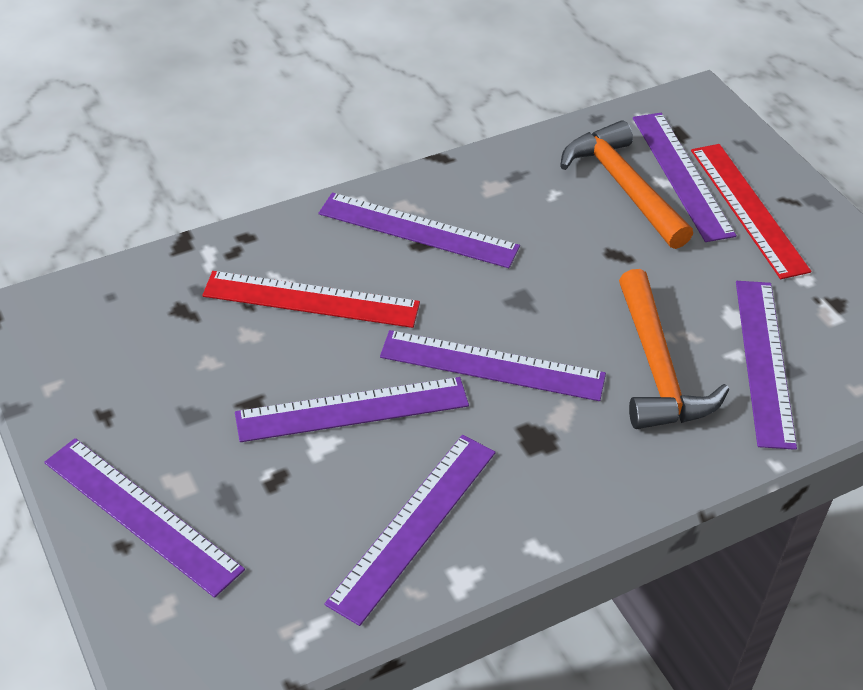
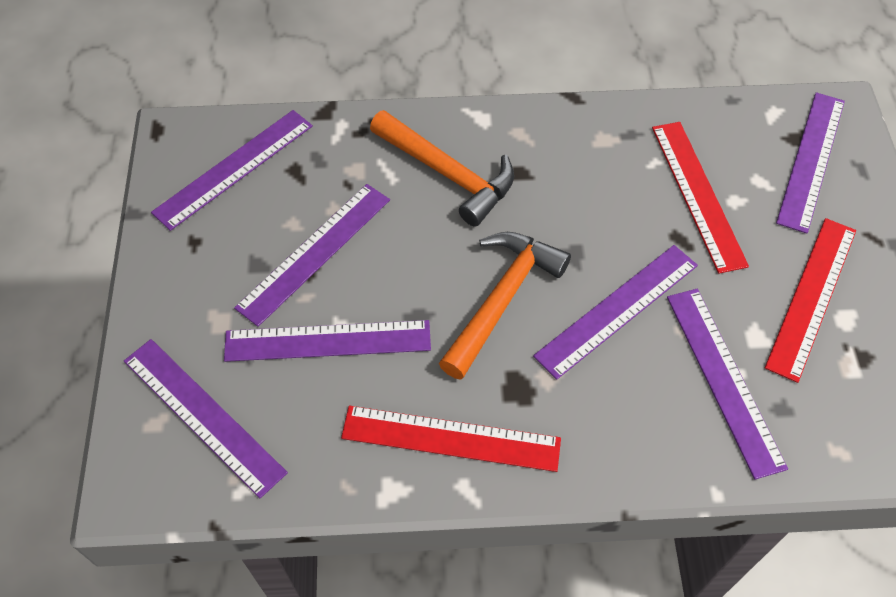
red ruler: [202,271,420,328] [691,144,811,279] = 2 -> [341,406,561,472] [652,122,749,274] [765,218,856,383] = 3

